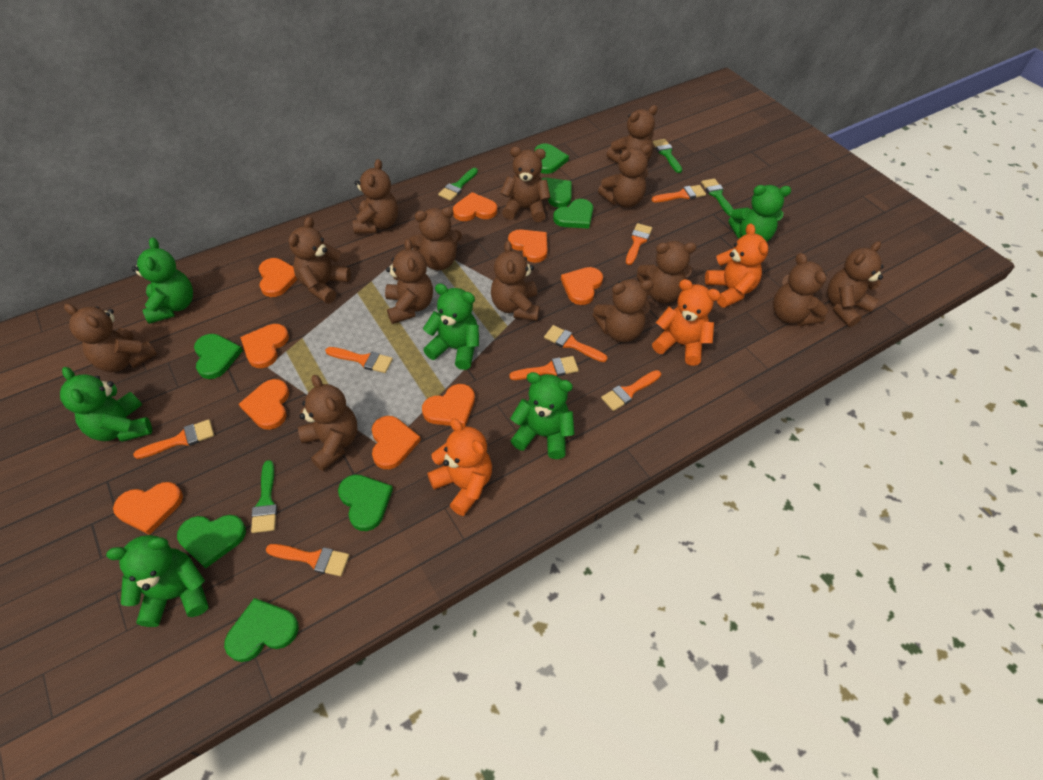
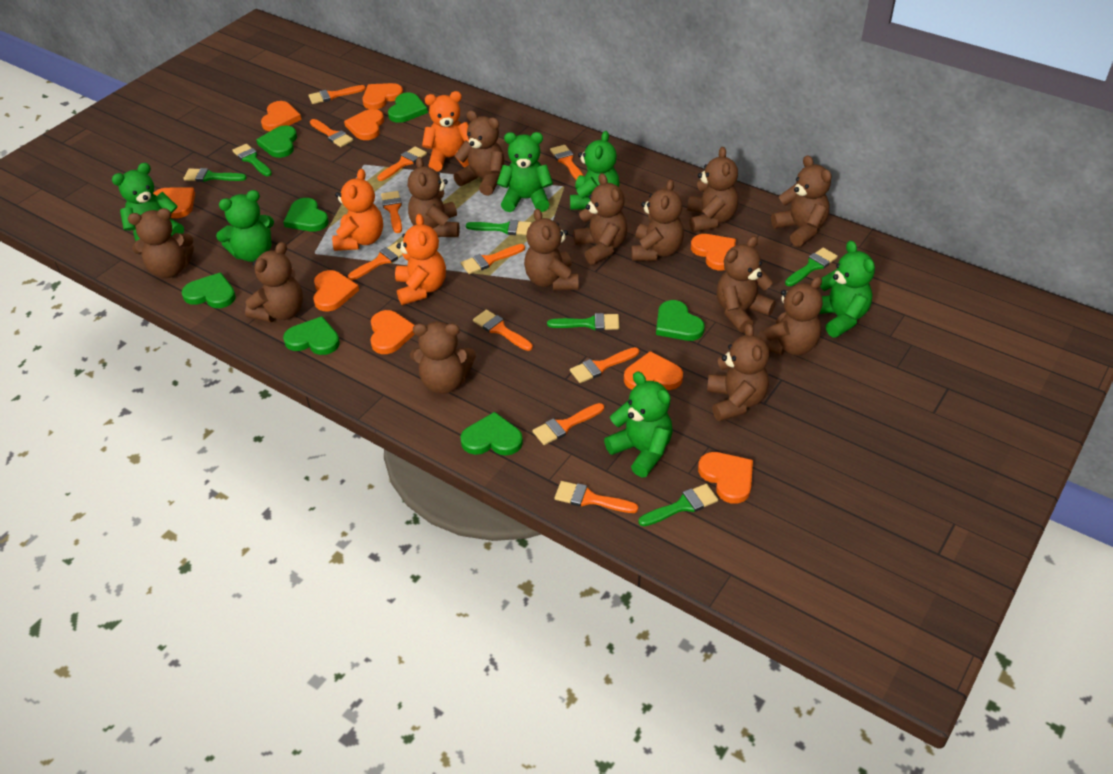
brown teddy bear: [64,303,157,372] [289,217,351,304] [298,375,357,471] [353,159,398,234] [385,239,433,324] [409,207,462,270] [491,241,540,321] [500,147,551,222] [592,279,654,342] [598,144,652,208] [606,105,658,164] [637,241,697,303] [773,253,828,326] [827,241,884,327] = 14 -> [128,208,194,278] [245,242,303,322] [408,157,460,237] [410,321,476,394] [453,110,504,196] [524,208,579,291] [573,173,627,265] [631,179,684,261] [687,147,738,232] [707,323,769,422] [717,236,776,333] [758,276,823,355] [771,155,832,247] = 13
green brush: [251,460,277,533] [438,168,478,201] [652,139,682,173] [701,178,734,216] = 4 -> [183,168,247,182] [232,144,272,176] [466,220,532,235] [547,313,619,331] [638,484,718,526] [785,248,838,286] = 6
orange brush: [133,419,214,459] [266,544,349,576] [325,347,393,373] [509,356,579,380] [544,325,607,362] [601,370,661,411] [626,223,652,265] [652,185,706,202] = 8 -> [308,85,366,104] [310,119,353,147] [348,242,403,280] [377,147,427,181] [381,191,402,233] [461,244,525,274] [473,310,533,351] [532,403,604,445] [550,145,584,180] [554,481,638,513] [570,347,639,383] = 11

